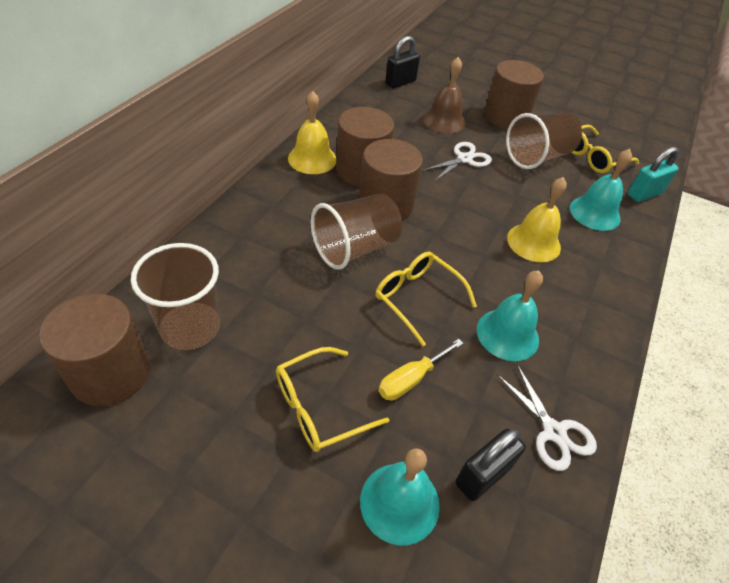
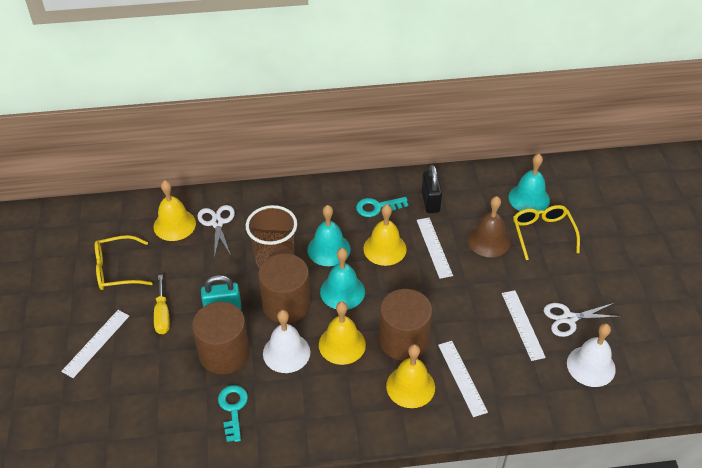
black padlock: [385,36,420,89] [456,429,526,501] = 2 -> [422,165,442,213] = 1
brown cup: [131,243,220,350] [311,194,402,270] [506,112,582,169] = 3 -> [246,205,297,269] = 1
brown cylinder: [39,293,150,406] [336,107,394,187] [359,139,423,221] [484,60,544,129] = 4 -> [192,302,250,374] [258,253,311,323] [379,289,432,361] = 3
turquoise key: none = 0 -> [218,385,248,442] [356,197,408,217] = 2
white bell: none = 0 -> [263,310,310,373] [567,323,616,387] = 2
white ruler: none = 0 -> [61,310,129,378] [417,218,453,279] [438,341,488,417] [502,290,546,361] = 4
yellow bell: [288,91,336,174] [507,177,567,262] = 2 -> [154,180,196,241] [319,301,366,365] [363,204,407,266] [386,344,435,408] = 4
yellow glasses: [276,347,390,452] [375,251,477,346] [571,125,639,173] = 3 -> [95,235,153,290] [513,205,580,260] = 2

